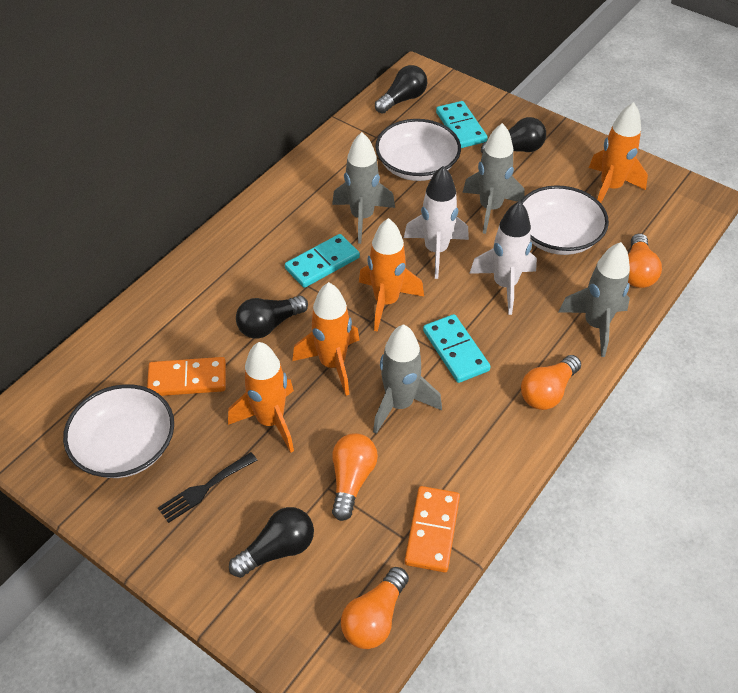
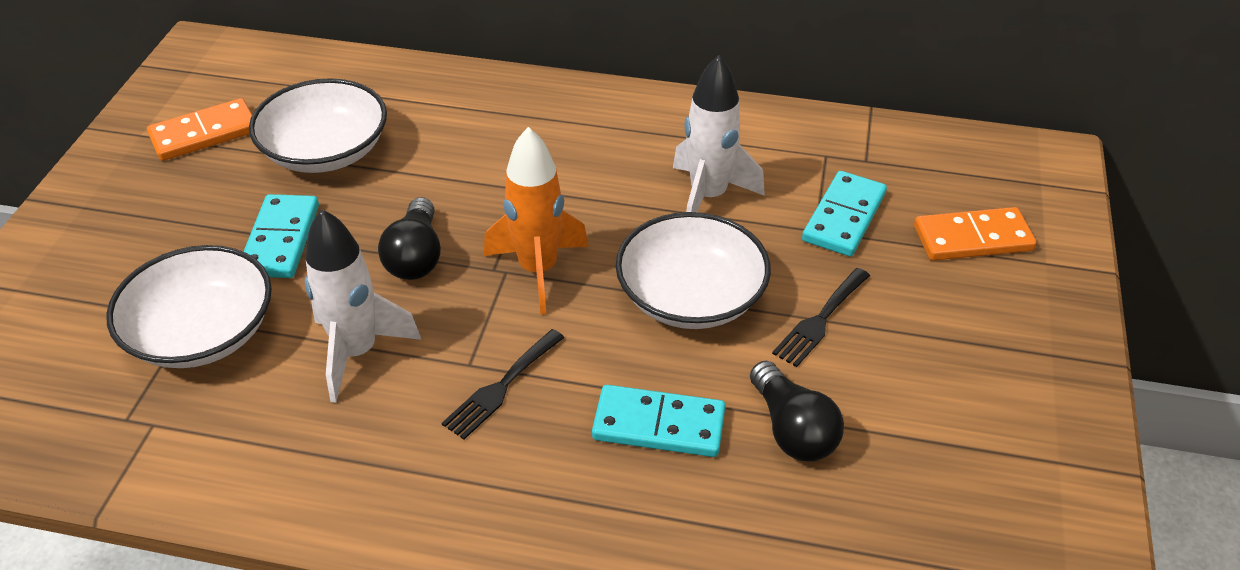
black fork: [158,452,257,523] = 1 -> [442,329,565,440] [772,268,870,367] = 2
black light bulb: [229,507,314,578] [236,296,308,339] [375,65,427,114] [481,117,546,154] = 4 -> [378,197,441,280] [750,361,844,462] = 2
grey rocket: [332,132,395,244] [373,324,442,434] [462,123,525,234] [559,242,630,357] = 4 -> none = 0
orange light bulb: [332,433,378,521] [341,567,409,649] [521,355,581,410] [628,233,662,288] = 4 -> none = 0
orange rocket: [228,342,294,453] [292,282,360,396] [359,218,424,332] [589,102,648,203] = 4 -> [484,127,589,315] = 1

